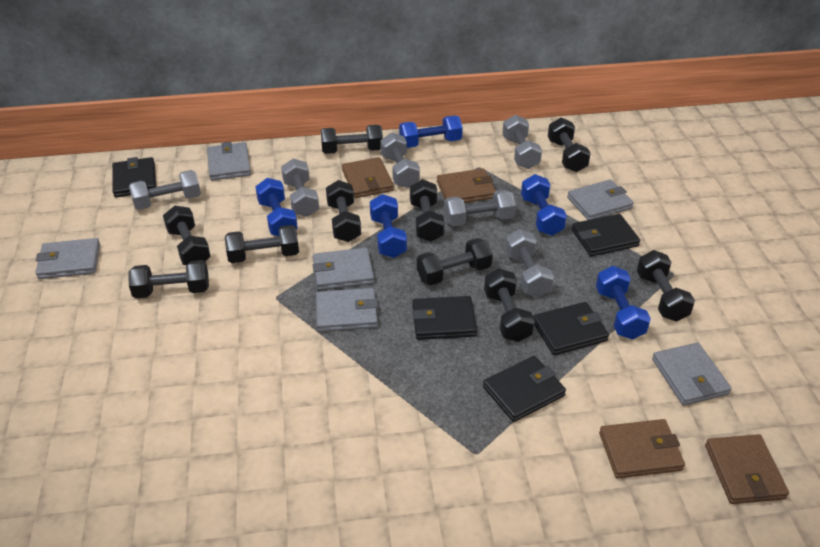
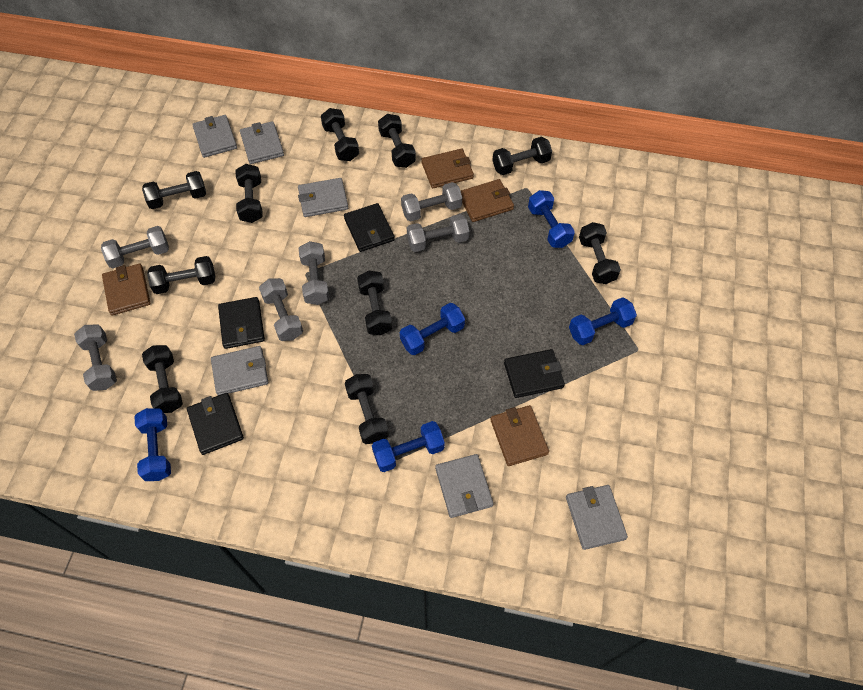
black wallet: [112,157,156,198] [412,296,477,340] [483,356,566,422] [533,302,609,355] [572,214,640,256] = 5 -> [187,393,244,455] [218,297,265,349] [344,203,395,252] [504,349,565,398] = 4

